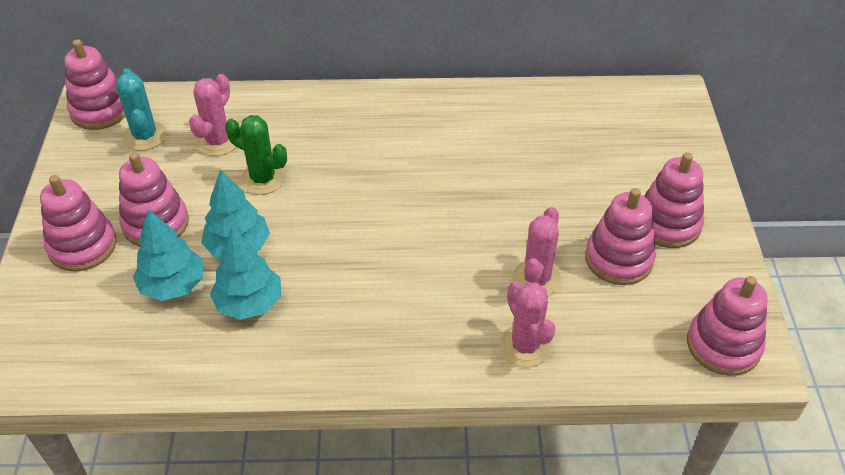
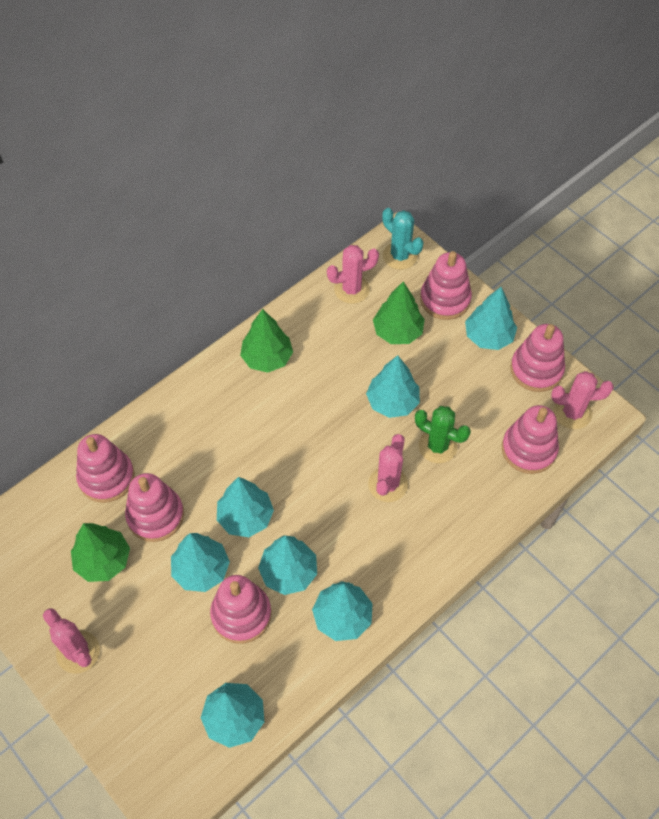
green tree: none = 0 -> [71,523,130,582] [240,309,293,373] [373,282,425,344] = 3
pink cactus: [189,74,236,156] [499,281,555,367] [512,207,562,297] = 3 -> [43,608,100,674] [327,245,379,304] [368,434,408,502] [551,371,614,429] = 4
turquoise tree: [133,209,203,301] [201,169,270,258] [210,227,281,320] = 3 -> [171,533,230,592] [201,683,264,748] [217,477,274,537] [258,536,317,595] [312,581,373,641] [366,355,420,418] [465,287,517,350] = 7

